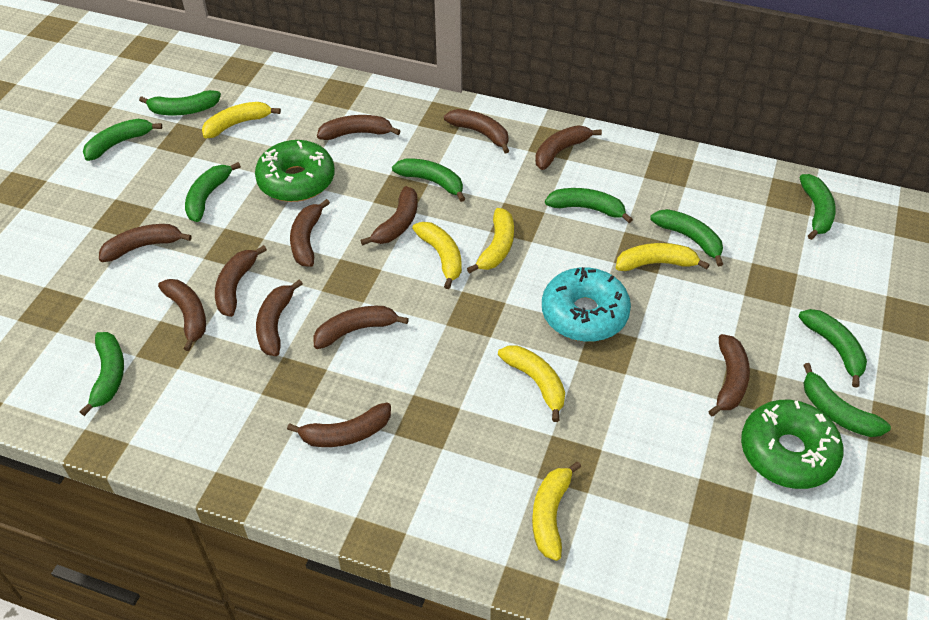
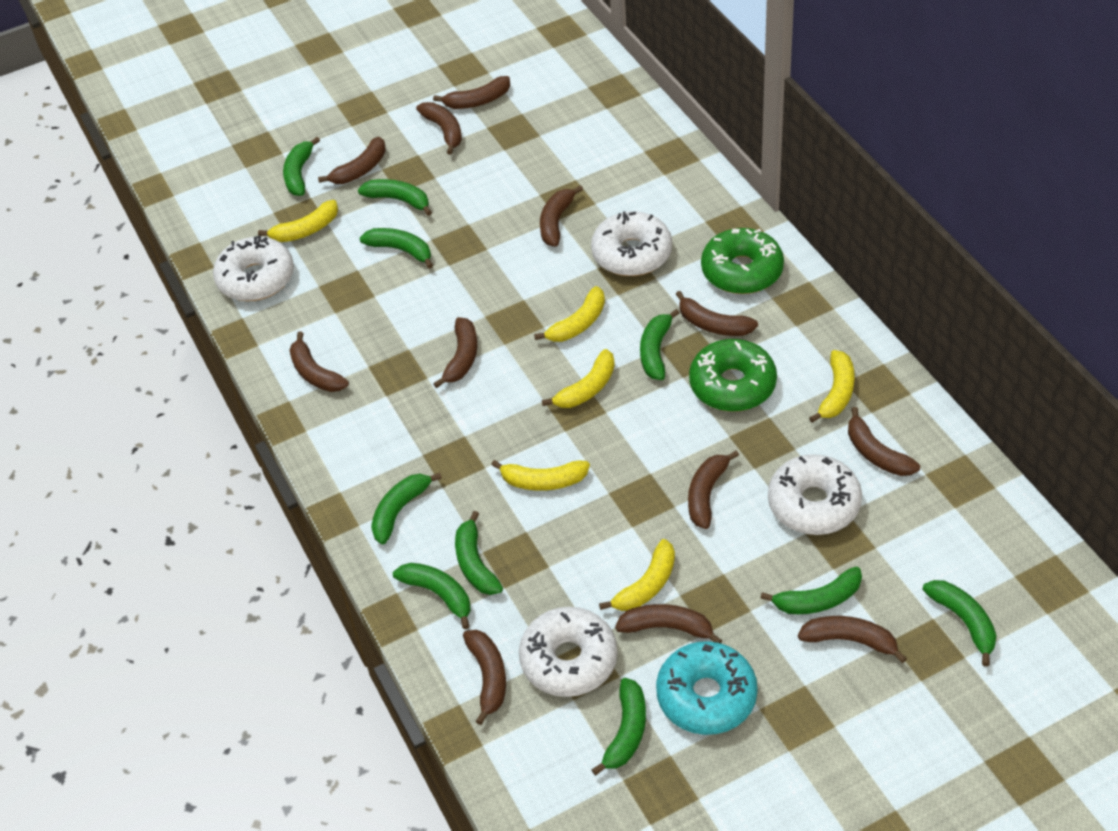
white donut: none = 0 -> [213,235,294,301] [519,607,618,697] [591,211,672,276] [768,454,862,535] = 4

